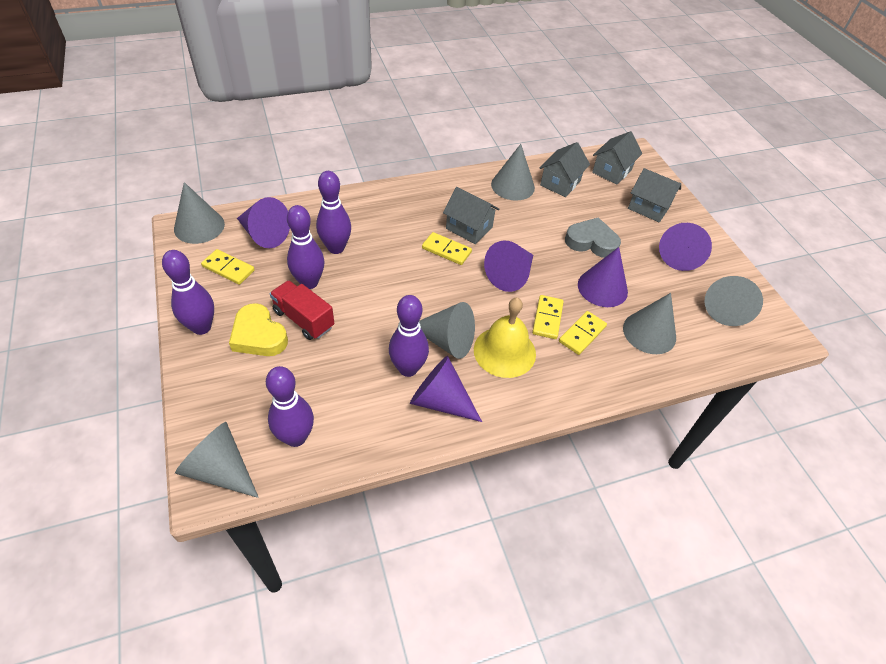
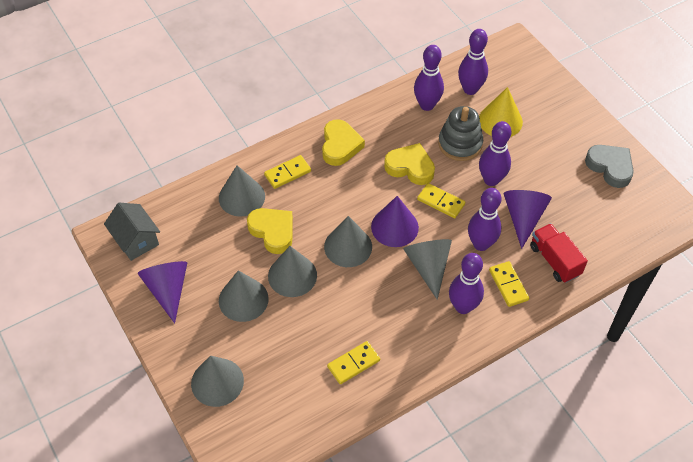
grey house: [443,187,500,244] [540,142,590,197] [592,131,642,185] [628,168,681,222] = 4 -> [104,203,160,261] = 1
grey stacking toy: none = 0 -> [438,106,483,161] = 1
purple cone: [237,197,290,248] [410,356,482,422] [484,241,533,292] [578,247,628,307] [659,223,712,271] = 5 -> [137,261,187,324] [371,196,419,247] [503,190,552,249] = 3
yellow bell: [474,298,536,378] = 1 -> none = 0
yellow cone: none = 0 -> [479,87,523,137] = 1
yellow heart: [229,303,288,356] = 1 -> [247,208,293,254] [322,119,365,166] [384,143,435,185] = 3

